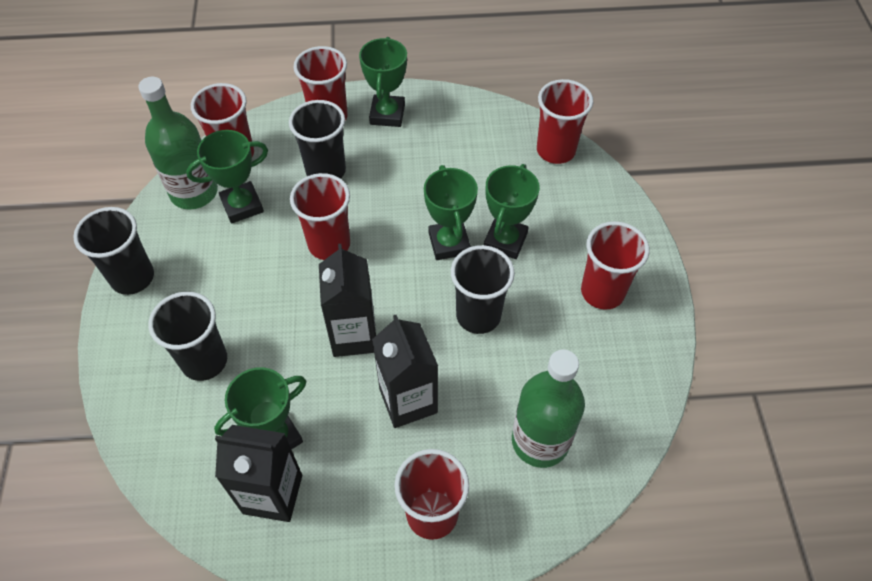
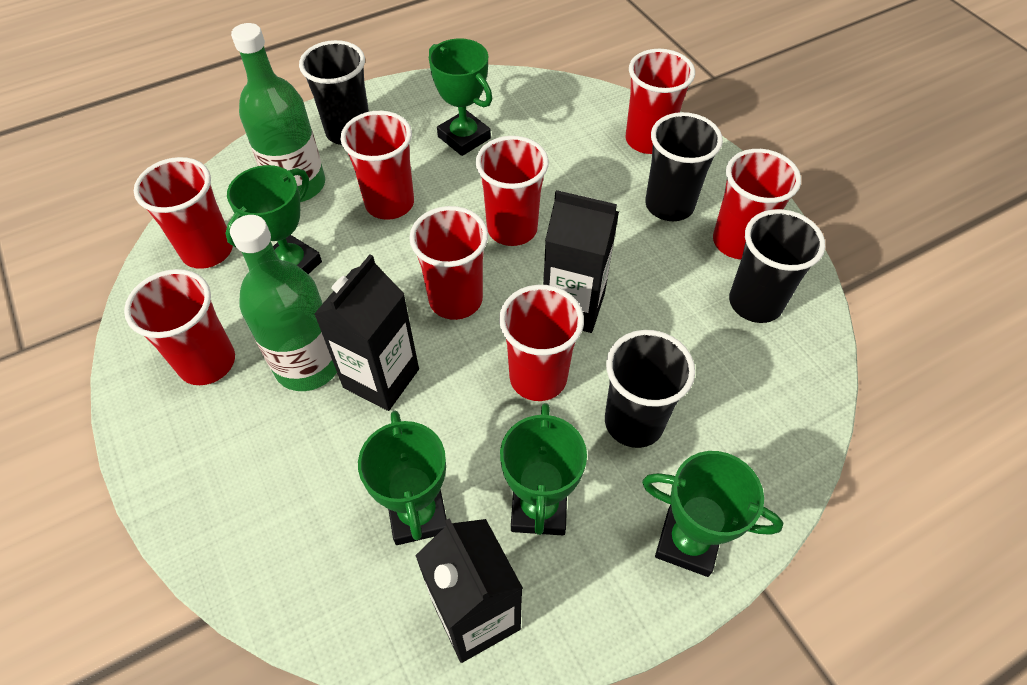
red cup: [191,83,254,157] [290,173,350,260] [294,46,348,121] [395,449,469,540] [537,79,593,164] [581,221,650,310] = 6 -> [124,269,235,385] [134,157,233,269] [341,111,414,220] [409,206,488,320] [476,136,549,246] [499,285,584,401] [626,49,695,154] [713,149,801,259] = 8

